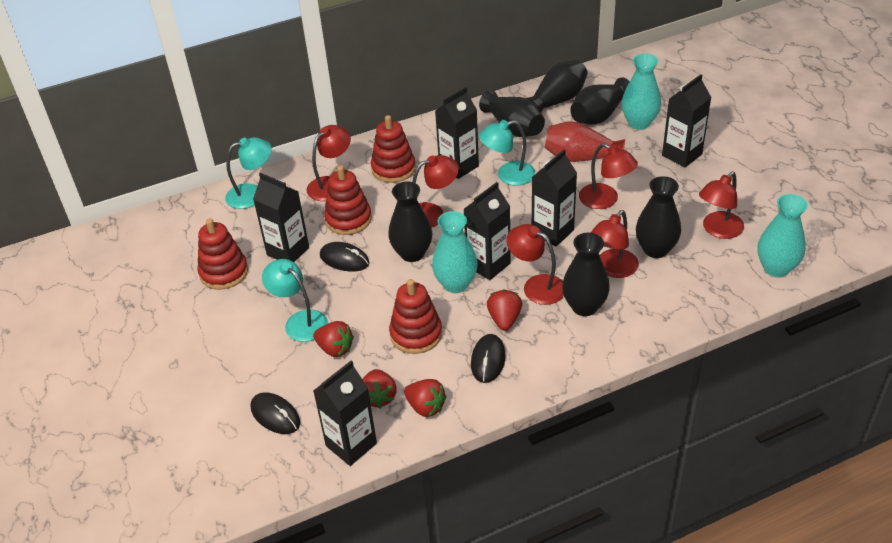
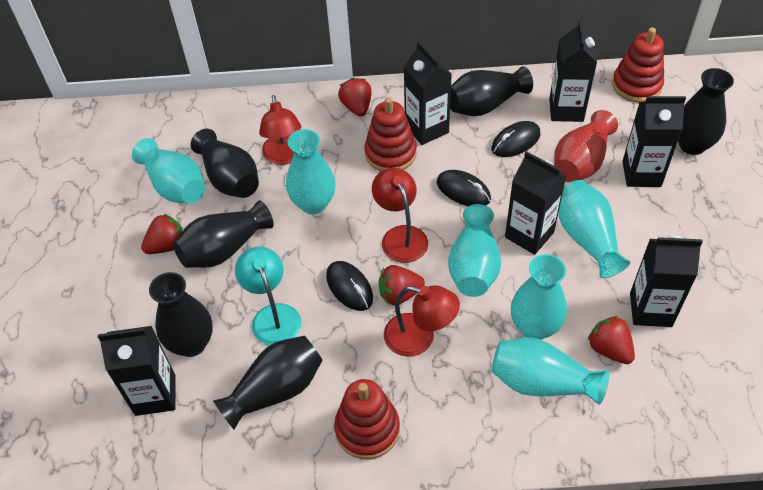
red lamp: [306,125,351,201] [412,155,459,228] [506,224,564,305] [579,143,638,209] [590,210,639,278] [699,172,744,239] = 6 -> [259,95,301,165] [372,168,428,263] [384,285,460,357] = 3
red stacking toy: [198,218,248,290] [324,165,372,235] [371,115,416,183] [389,279,442,354] = 4 -> [334,379,400,459] [364,97,417,171] [612,27,664,102] = 3
turquoise lamp: [225,137,272,209] [262,259,328,342] [479,120,535,186] = 3 -> [235,247,301,346] = 1
turquoise vase: [432,211,478,293] [622,54,661,130] [758,194,808,277] = 3 -> [132,138,205,204] [286,129,336,215] [448,204,501,297] [491,337,609,405] [511,254,567,340] [559,180,630,278] = 6

